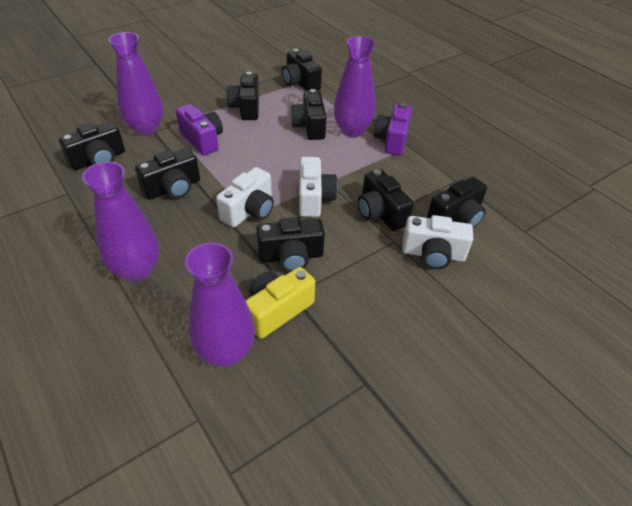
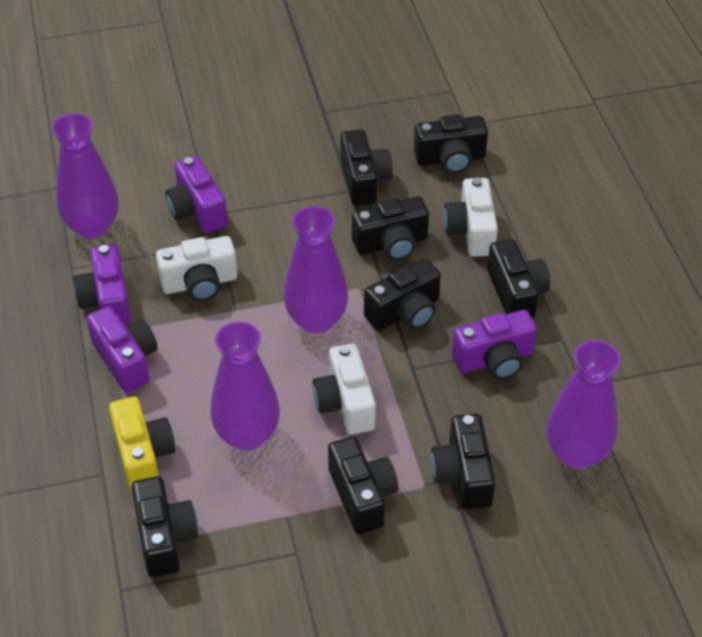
purple camera: [176,104,223,155] [374,103,412,156] = 2 -> [73,244,131,325] [86,306,158,392] [165,156,227,233] [452,310,537,379] = 4

